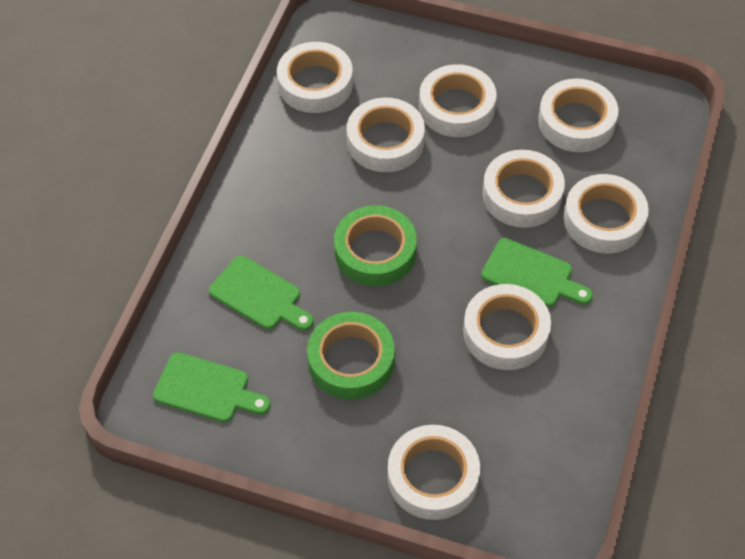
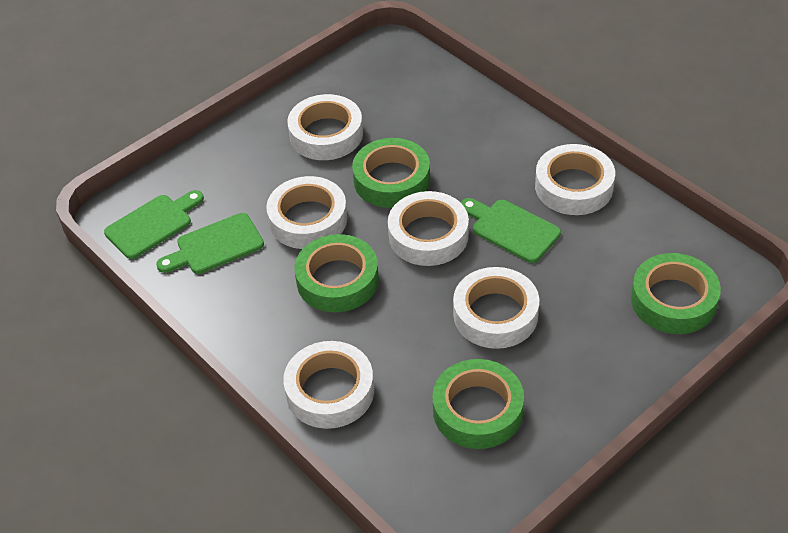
green tape: [307,312,395,400] [334,205,417,287] = 2 -> [294,234,379,312] [352,138,430,208] [432,359,524,449] [631,253,721,334] = 4
white tape: [277,42,353,113] [347,98,425,172] [388,425,480,520] [419,64,496,137] [463,284,551,370] [483,150,565,228] [538,78,618,152] [564,174,649,253] = 8 -> [266,176,347,249] [283,341,374,429] [287,94,363,160] [388,191,469,266] [453,267,539,349] [535,144,615,215] = 6

